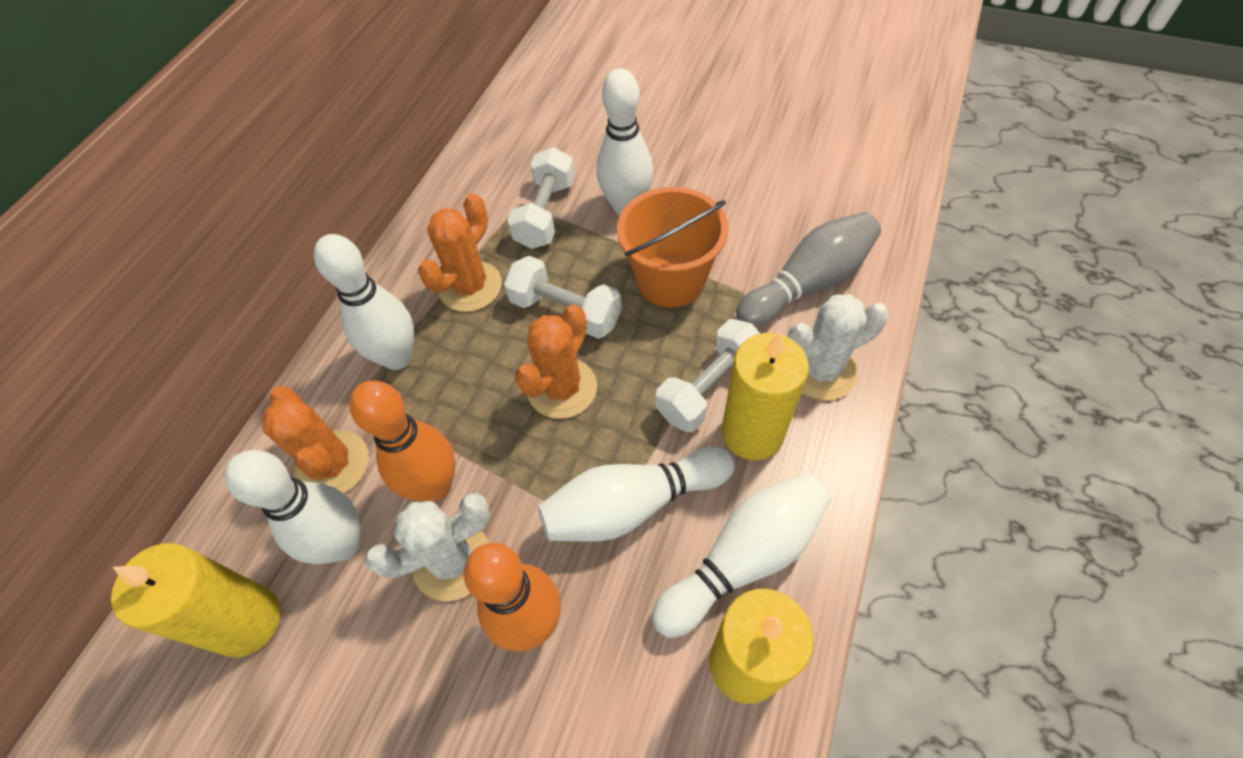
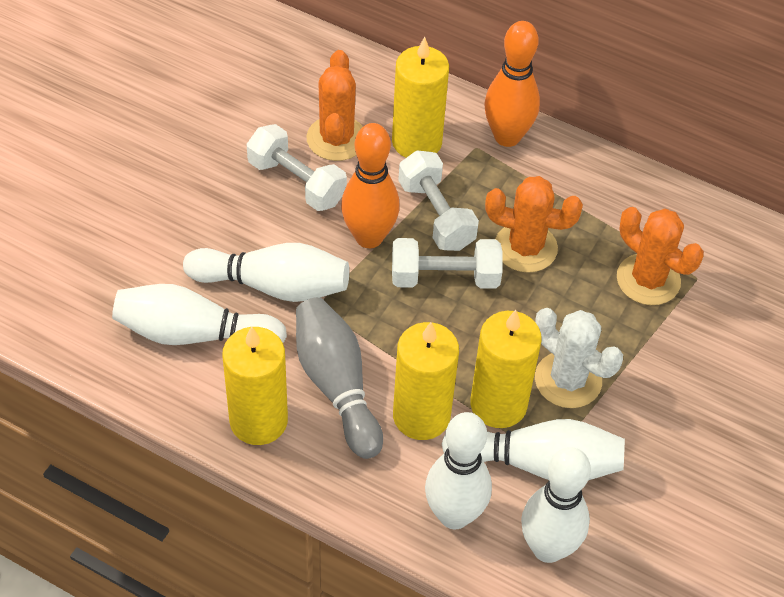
orange bucket: [617,187,728,308] = 1 -> none = 0
white cactus: [364,493,491,601] [788,294,889,400] = 2 -> [535,308,623,408] = 1
yellow candle: [111,543,281,657] [709,589,814,704] [722,333,809,460] = 3 -> [222,326,288,445] [392,37,449,158] [393,322,459,440] [470,310,541,428] = 4

